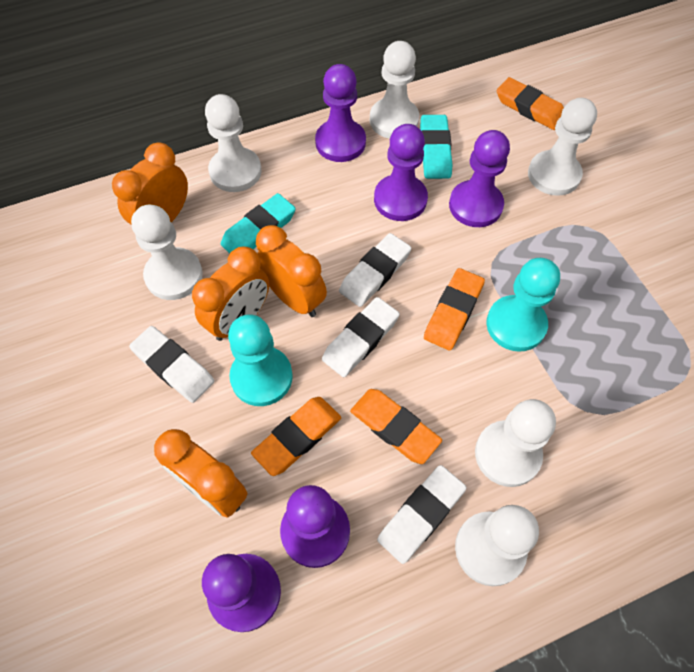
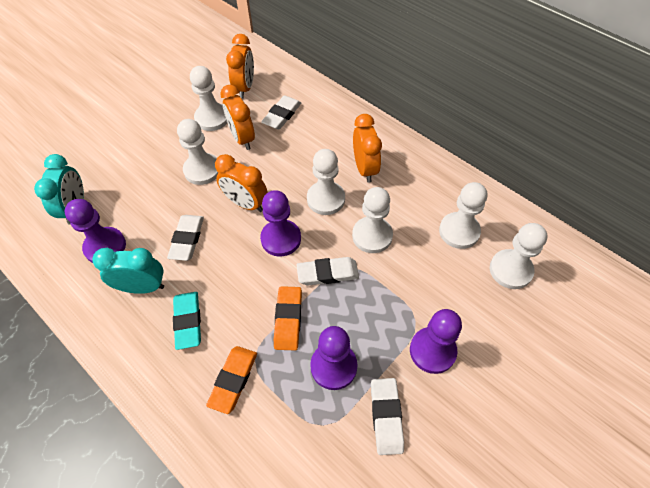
orange eraser: [251,397,341,476] [350,389,442,464] [424,268,485,350] [497,77,564,130] = 4 -> [206,346,257,414] [274,286,302,351] = 2
purple pawn: [202,554,281,632] [280,485,350,568] [315,64,366,162] [374,124,428,221] [449,130,510,227] = 5 -> [65,199,126,263] [260,190,301,257] [310,326,358,390] [410,309,462,374] = 4
turquoise clock: none = 0 -> [34,154,84,225] [92,248,164,294] = 2
turquoise eraser: [221,193,296,253] [420,115,452,179] = 2 -> [173,292,201,350] = 1
turquoise pawn: [228,314,293,406] [486,258,560,352] = 2 -> none = 0

